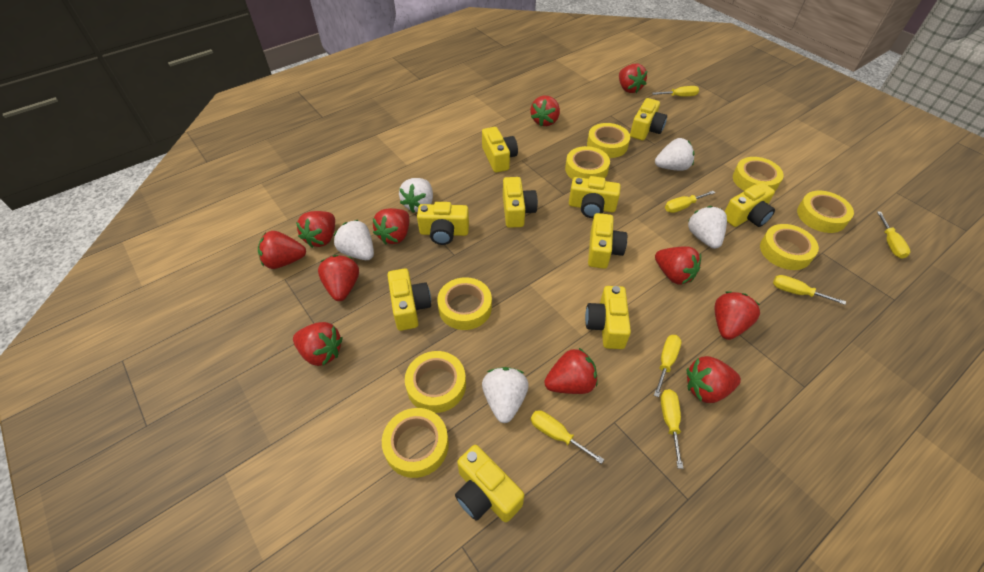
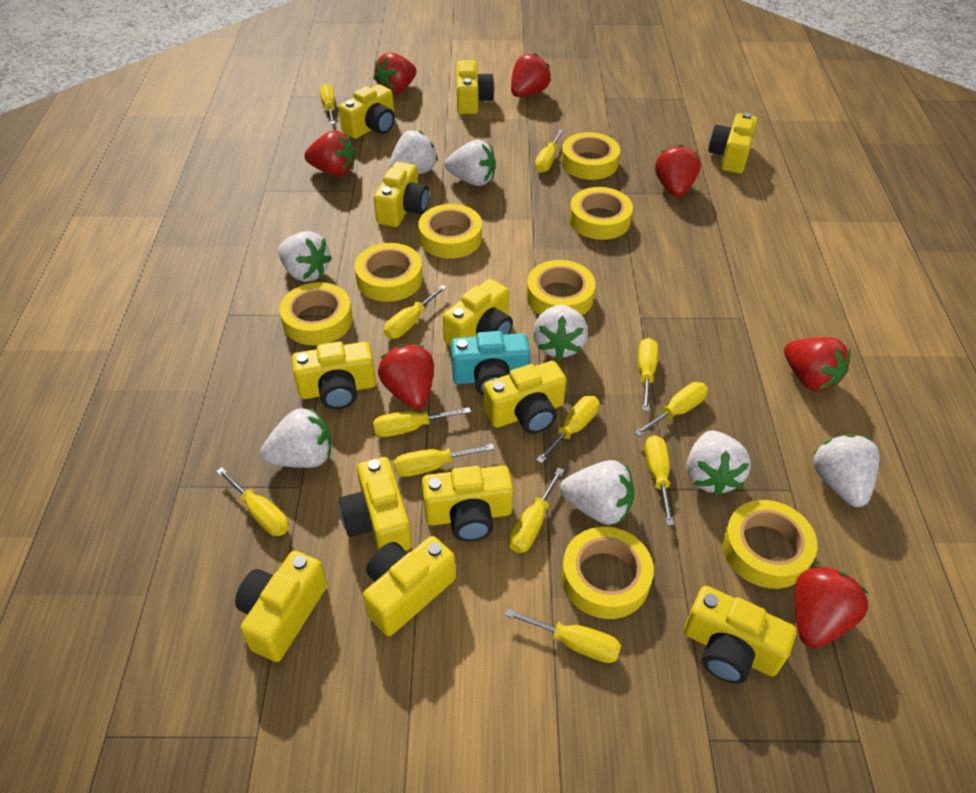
red strawberry: [258,231,306,269] [293,322,343,366] [296,211,335,248] [318,255,359,301] [373,208,409,244] [531,96,560,126] [544,348,598,394] [619,64,647,93] [655,246,701,285] [687,356,741,403] [714,291,760,340] = 11 -> [304,130,355,177] [374,52,416,95] [378,344,434,409] [511,53,551,97] [655,145,701,197] [784,337,851,392] [795,565,869,648] = 7
turquoise camera: none = 0 -> [451,331,530,396] = 1
white strawberry: [334,220,374,260] [399,178,433,213] [482,367,529,423] [655,138,694,171] [688,206,727,249] = 5 -> [260,407,331,468] [278,231,332,282] [388,131,438,175] [445,140,496,186] [533,305,588,360] [560,460,634,525] [687,431,751,496] [813,434,880,507] = 8
yellow camera: [387,268,431,331] [417,202,469,245] [455,445,524,522] [482,127,518,173] [503,177,538,228] [569,176,621,218] [585,286,631,349] [588,213,627,269] [630,98,667,140] [724,182,775,227] = 10 -> [235,551,327,662] [292,342,376,409] [339,84,395,139] [339,457,412,551] [363,536,456,636] [374,162,429,227] [422,465,513,542] [443,279,513,346] [456,60,495,114] [484,361,566,434] [684,586,797,684] [708,113,758,174] = 12
yellow screwdriver: [530,410,604,464] [652,86,699,97] [654,335,682,397] [660,389,683,469] [665,191,715,213] [773,275,846,305] [877,212,911,259] = 7 -> [216,467,289,536] [319,84,335,124] [373,407,471,437] [384,285,447,339] [394,443,495,477] [505,609,621,663] [509,467,564,553] [535,129,564,173] [536,396,599,464] [634,382,708,437] [638,338,658,412] [645,435,674,525] = 12

